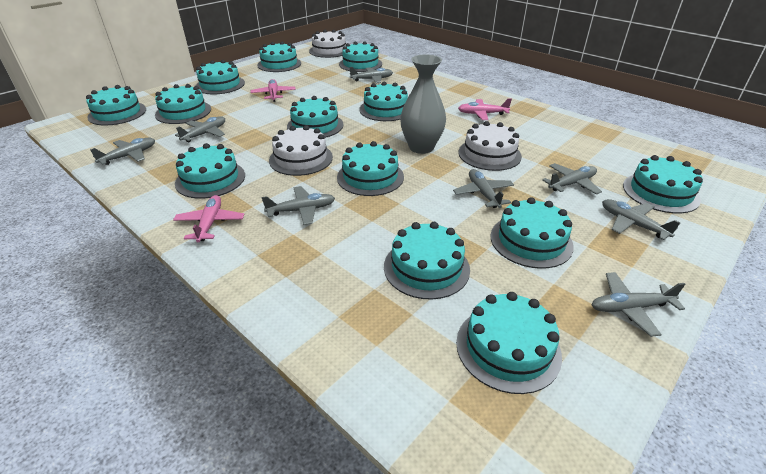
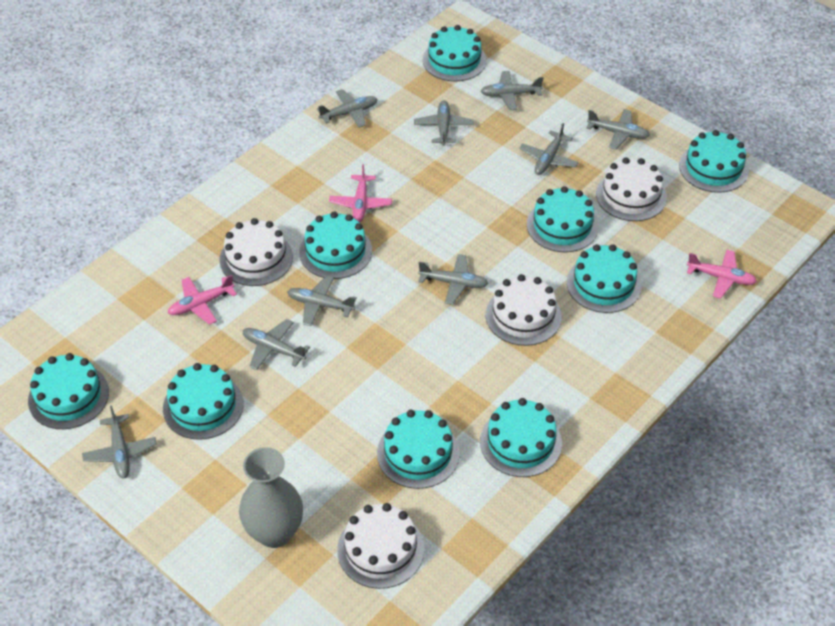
grey plane: [90,138,155,165] [175,116,225,142] [262,186,335,225] [349,67,393,83] [453,169,514,208] [542,163,602,194] [592,272,685,337] [602,199,680,240] = 8 -> [82,406,157,478] [243,319,310,370] [287,275,357,326] [317,89,378,128] [414,101,474,146] [418,254,488,305] [480,71,543,110] [519,123,579,175] [586,109,650,149] = 9
turquoise cake: [86,85,146,126] [155,84,211,124] [175,143,245,199] [196,60,245,94] [257,41,301,72] [287,96,344,138] [337,141,404,196] [339,41,382,72] [359,82,408,121] [384,222,470,299] [456,292,562,394] [490,197,574,269] [623,155,703,214] = 13 -> [28,353,109,429] [163,363,244,440] [299,212,372,279] [377,410,460,489] [423,25,487,82] [480,398,562,477] [527,186,599,252] [567,244,642,313] [679,130,749,193] = 9
white cake: [269,125,333,176] [309,30,346,58] [458,121,522,171] = 3 -> [219,218,293,286] [337,503,424,589] [486,274,562,346] [596,158,667,221] = 4

